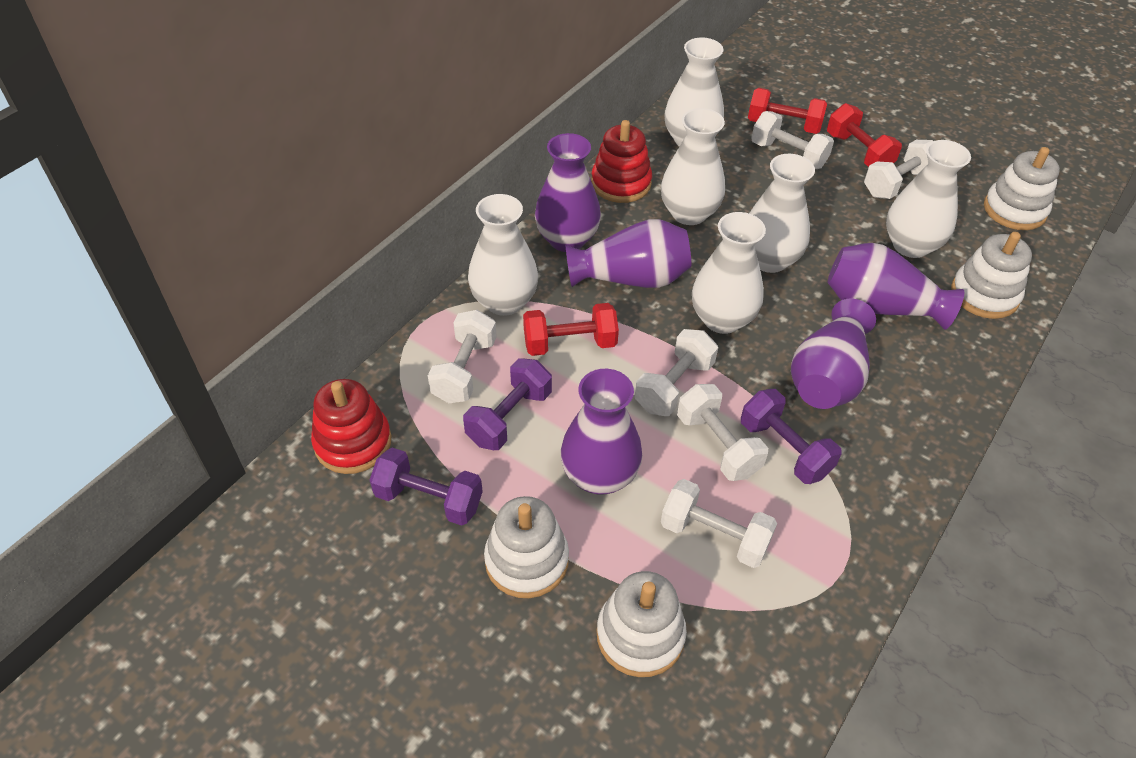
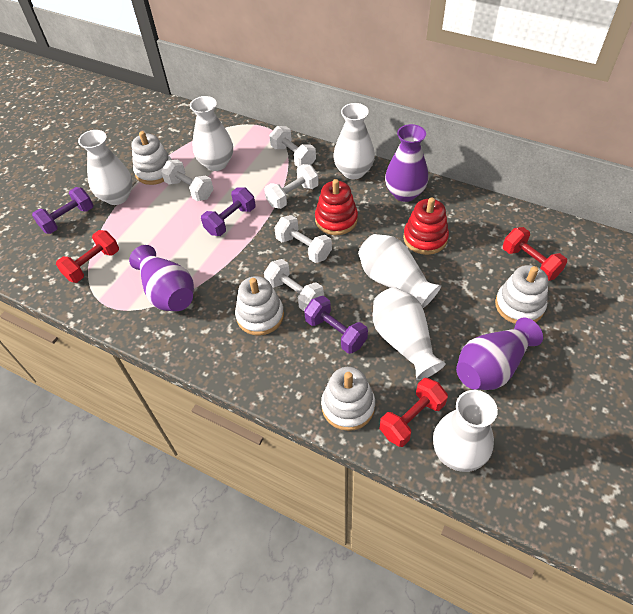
purple vase: [535,133,601,252] [561,369,642,495] [566,219,691,288] [791,299,876,409] [828,243,964,330] = 5 -> [129,245,194,311] [385,124,428,202] [456,317,543,390] = 3
white dumbbell: [428,310,497,403] [635,329,718,416] [661,479,777,568] [677,384,768,481] [751,111,834,169] [864,140,933,199] = 6 -> [161,160,214,201] [264,164,319,209] [264,259,324,311] [270,126,316,167] [274,215,332,263] = 5

